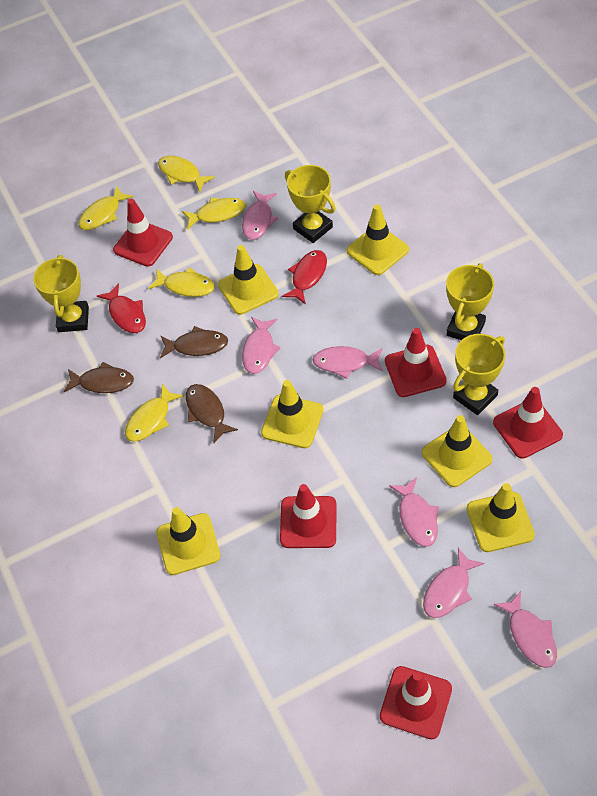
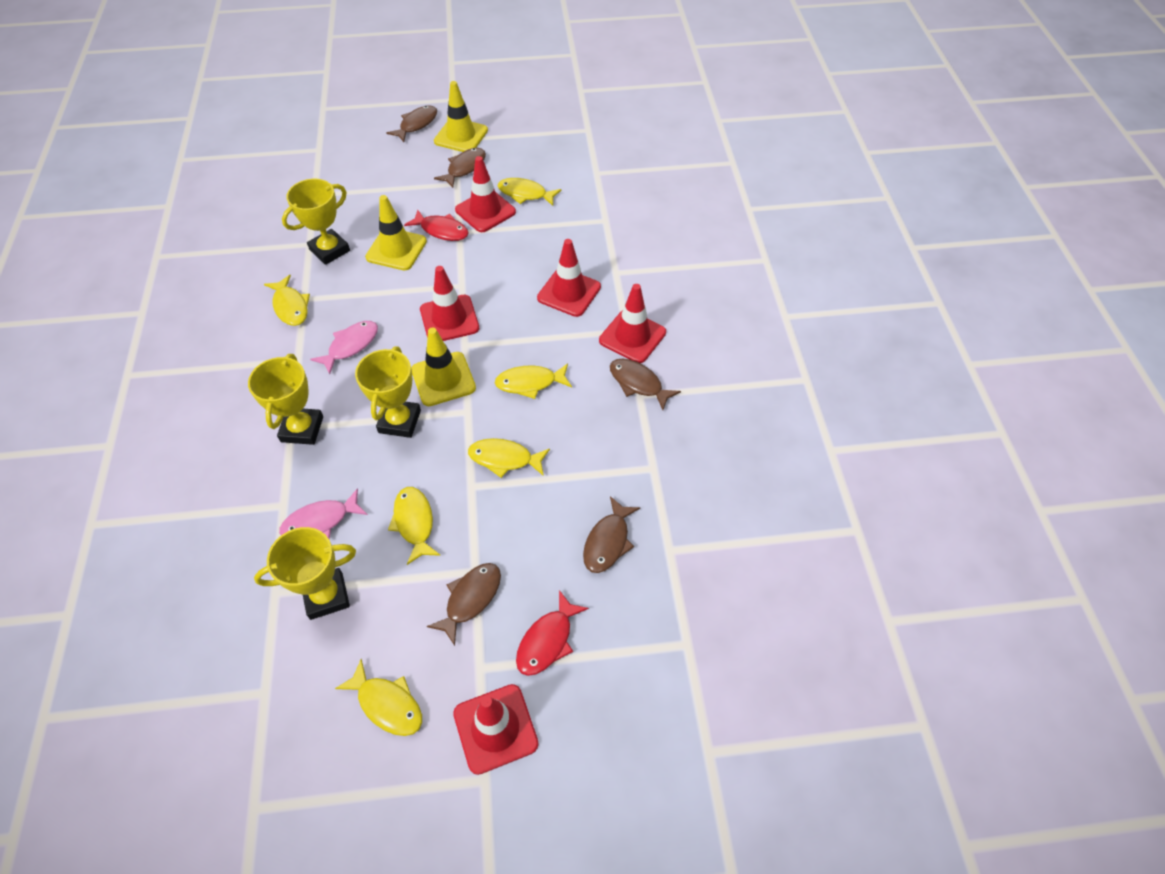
brown fish: [63,362,134,393] [160,326,228,358] [186,384,238,443] = 3 -> [387,105,437,142] [426,563,501,646] [434,148,486,188] [583,496,640,573] [610,359,681,410] = 5
pink fish: [242,191,278,240] [242,317,281,374] [312,346,383,379] [389,477,439,547] [423,548,484,618] [494,591,557,668] = 6 -> [279,488,368,539] [310,321,378,374] = 2
yellow fish: [79,186,134,230] [125,383,184,442] [148,267,215,297] [158,156,215,192] [182,198,246,230] = 5 -> [264,275,310,326] [335,659,422,736] [388,487,441,565] [468,438,550,478] [495,363,572,399] [498,178,562,206] = 6
yellow traffic cone: [156,507,221,575] [218,245,279,315] [261,380,324,448] [347,204,409,275] [422,415,493,487] [467,483,535,552] = 6 -> [365,195,427,270] [411,327,476,406] [434,81,488,152] = 3

